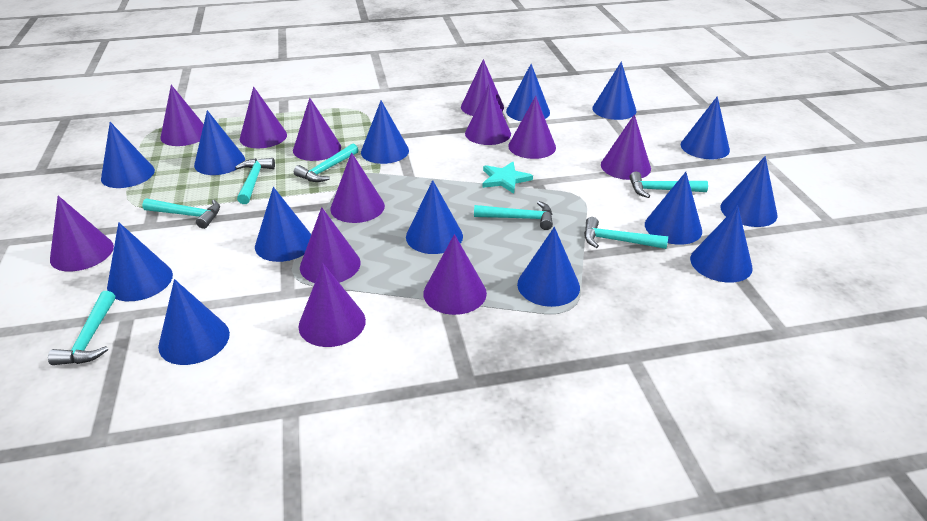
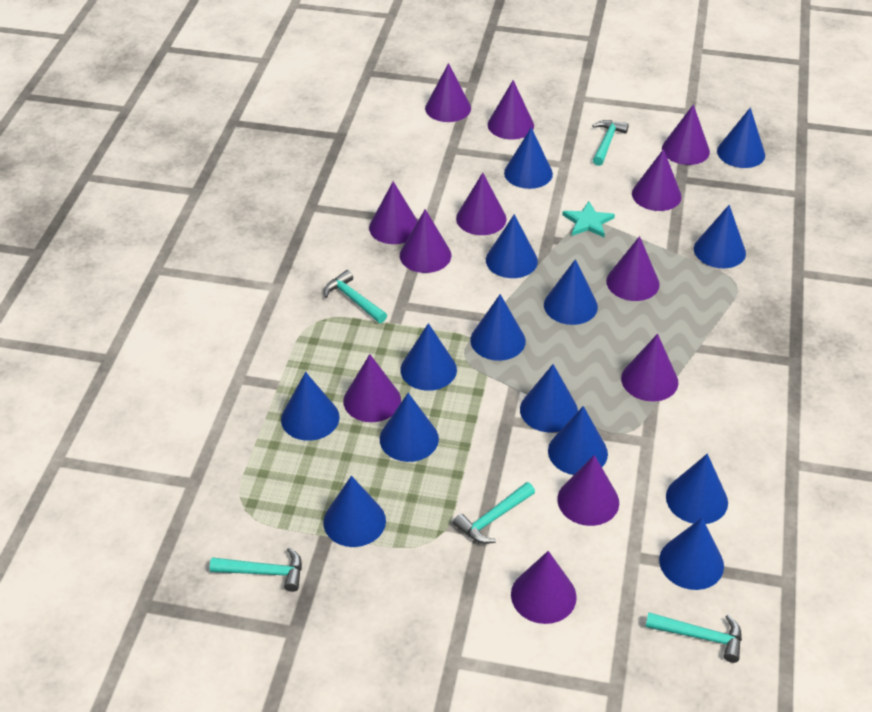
turquoise hammer: [48,291,115,365] [142,199,220,229] [235,158,275,204] [294,143,358,182] [474,201,553,230] [584,217,668,249] [629,172,708,198] = 7 -> [210,547,302,592] [324,270,387,323] [453,482,535,544] [592,120,629,166] [645,612,742,663] = 5

